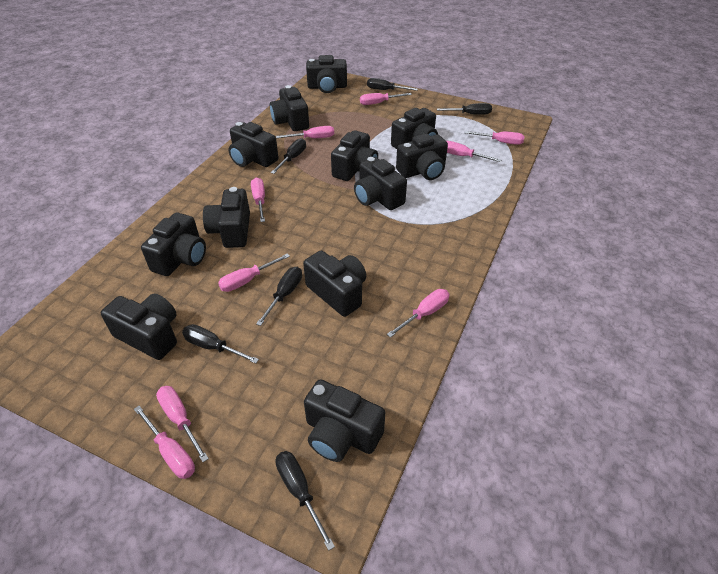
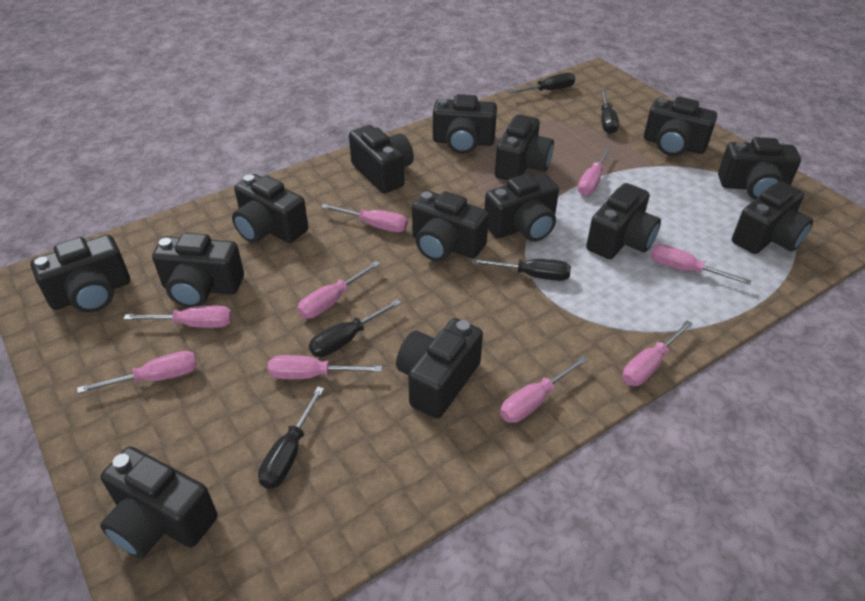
black camera: [101,293,177,360] [141,212,206,276] [203,187,250,248] [228,122,279,167] [270,85,309,131] [303,251,366,317] [304,379,385,462] [306,55,347,93] [331,130,378,181] [354,157,407,210] [391,108,438,149] [396,133,448,180] = 12 -> [31,235,130,312] [100,446,217,558] [152,233,244,308] [232,174,308,243] [349,125,414,193] [396,318,483,419] [412,191,489,261] [433,94,497,154] [484,174,559,242] [495,114,554,180] [586,183,661,259] [644,97,717,156] [718,137,801,200] [732,181,813,254] = 14
black screwdriver: [182,324,259,364] [256,267,302,326] [271,138,306,174] [275,451,335,551] [367,78,418,91] [437,103,492,115] = 6 -> [258,387,324,489] [309,299,401,357] [471,259,571,281] [508,73,575,94] [600,90,619,134] = 5

